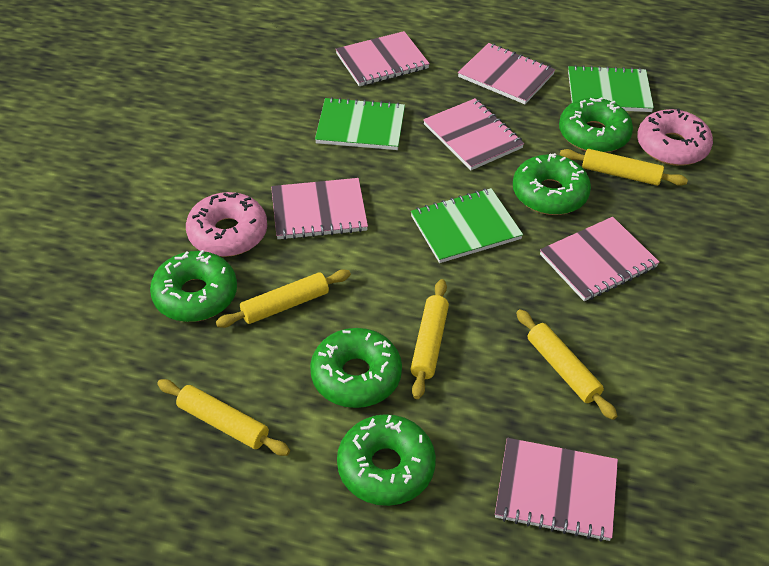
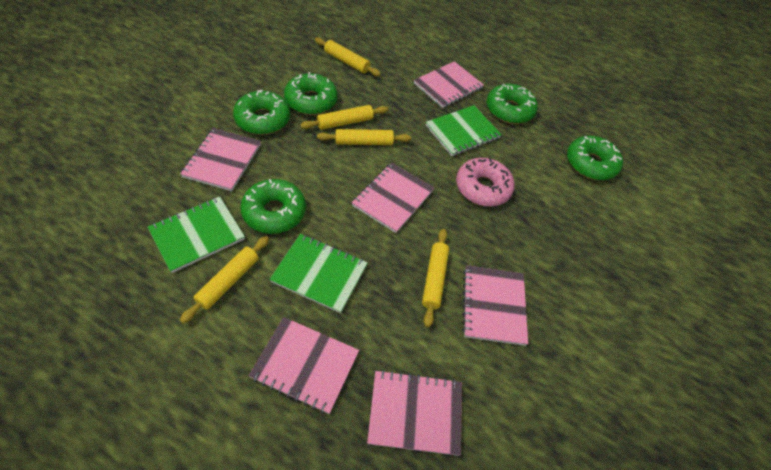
pink donut: [186,192,267,257] [637,108,713,166] = 2 -> [456,158,515,206] = 1

